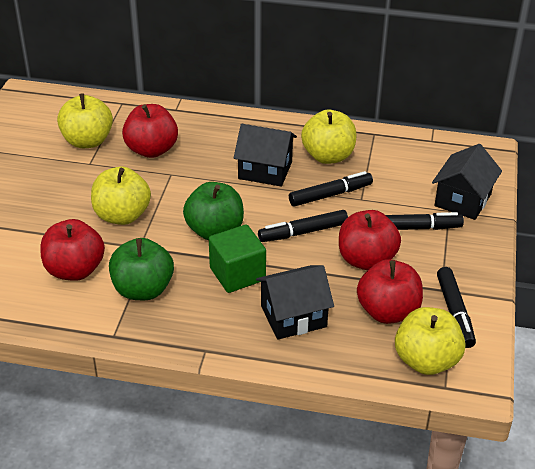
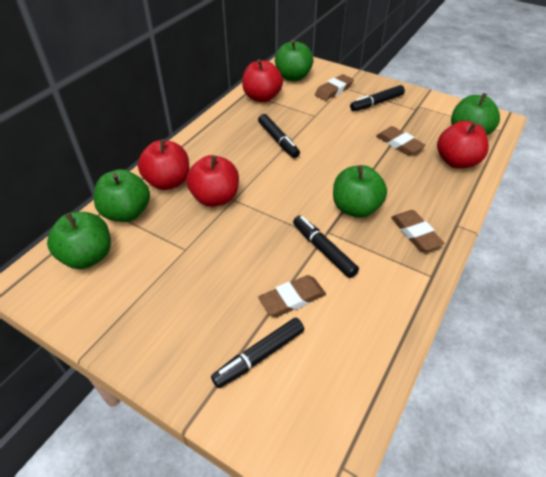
black house: [234,124,297,187] [256,265,334,340] [432,144,502,220] = 3 -> none = 0
brown eraser: none = 0 -> [258,275,326,317] [315,74,354,101] [376,126,426,155] [391,210,445,251] = 4
green apple: [109,238,174,300] [183,182,244,240] = 2 -> [47,212,111,269] [94,169,150,222] [275,40,314,81] [333,165,387,218] [451,93,500,135] = 5
green cube: [209,224,266,293] = 1 -> none = 0
yellow apple: [57,94,113,148] [91,167,151,225] [301,110,356,164] [395,307,465,375] = 4 -> none = 0

